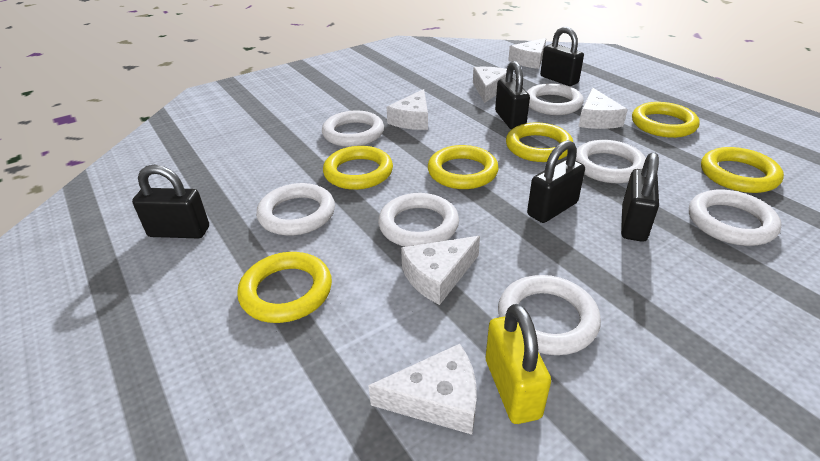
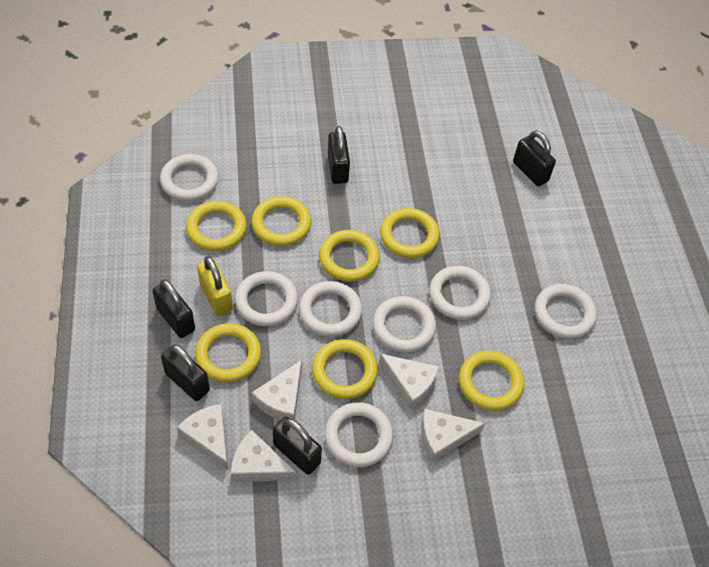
white cheese: [368,344,477,435] [386,89,428,130] [401,236,480,305] [473,67,507,103] [508,38,546,69] [578,88,628,129] = 6 -> [177,404,228,470] [231,430,296,482] [252,360,302,420] [379,354,439,409] [421,409,485,462] = 5
yellow ring: [237,252,332,323] [323,146,393,190] [428,145,499,189] [506,122,573,162] [632,102,700,138] [701,147,784,193] = 6 -> [186,201,247,251] [195,323,261,382] [251,196,311,246] [312,339,378,399] [319,230,380,282] [380,208,440,258] [459,351,524,411] = 7

